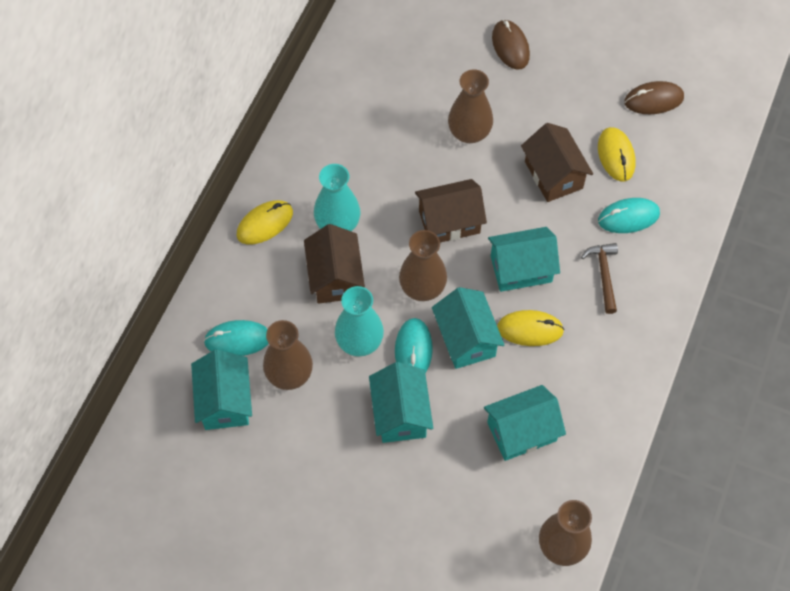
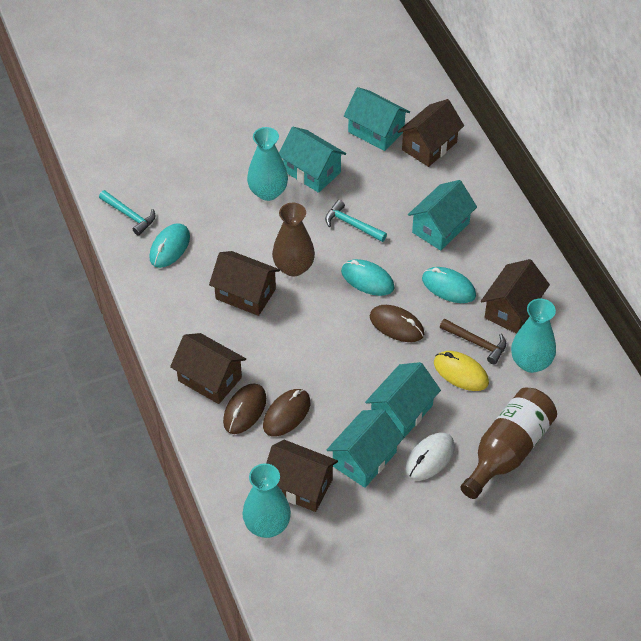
brown bottle: none = 0 -> [460,388,557,499] = 1
brown house: [304,224,365,304] [415,179,487,243] [521,123,593,202] = 3 -> [170,333,246,404] [209,251,280,316] [266,440,338,512] [398,99,464,167] [481,259,550,334] = 5
brown mouse: [492,20,530,70] [624,81,684,114] = 2 -> [223,383,266,434] [263,389,311,436] [370,305,424,342] = 3
brown vase: [263,320,313,390] [399,230,447,301] [448,69,493,143] [539,500,592,566] = 4 -> [272,203,315,277] = 1
turquoise hammer: none = 0 -> [99,190,155,236] [325,200,387,242] = 2
turquoise vase: [314,164,361,231] [335,286,384,357] = 2 -> [242,463,291,538] [247,127,288,201] [511,299,556,373] = 3
white mouse: none = 0 -> [405,433,455,480] = 1
yellow mouse: [237,200,293,244] [497,310,564,346] [598,127,636,182] = 3 -> [434,351,489,391] = 1

